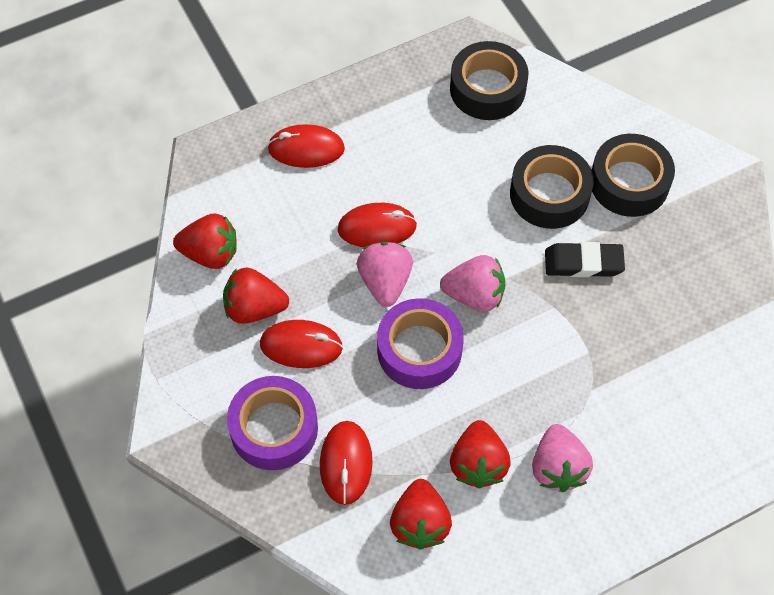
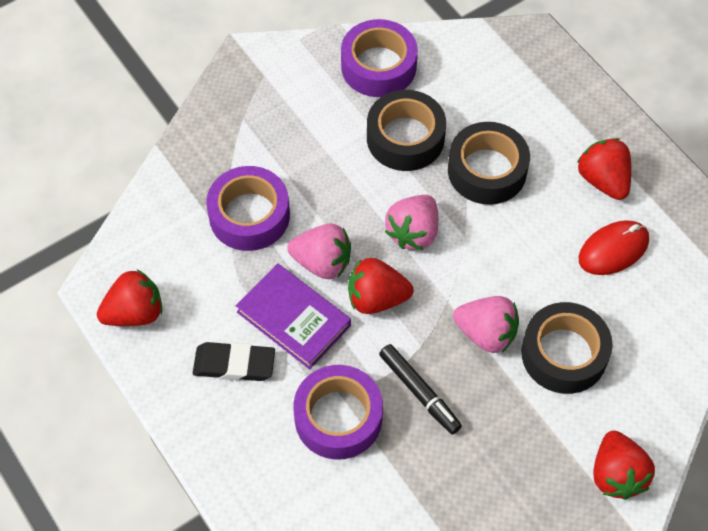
black marker: none = 0 -> [379,344,462,434] = 1
purple book: none = 0 -> [236,263,351,369] = 1
purple tape: [227,376,318,470] [377,298,464,389] = 2 -> [206,166,290,251] [294,365,383,459] [341,19,418,97] = 3
red mouse: [260,320,343,368] [267,124,345,168] [320,421,373,505] [338,203,417,247] = 4 -> [579,220,649,275] = 1

